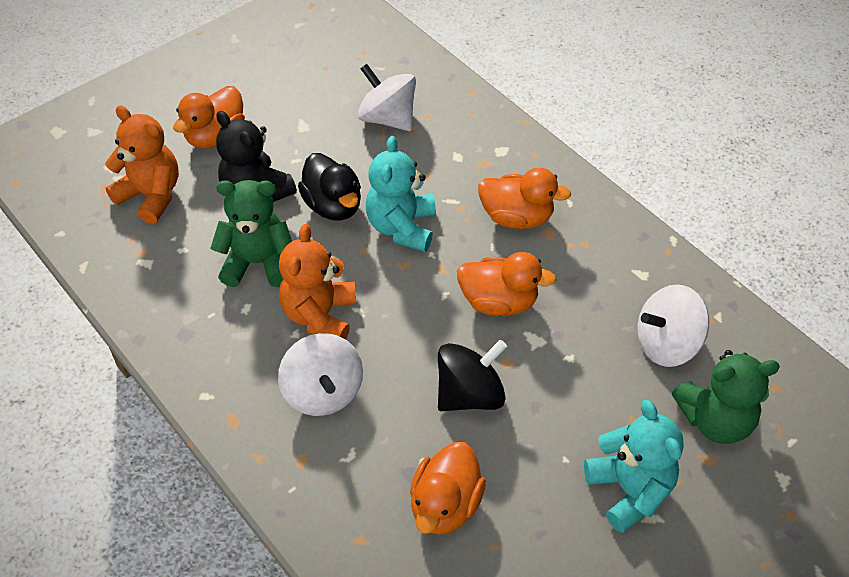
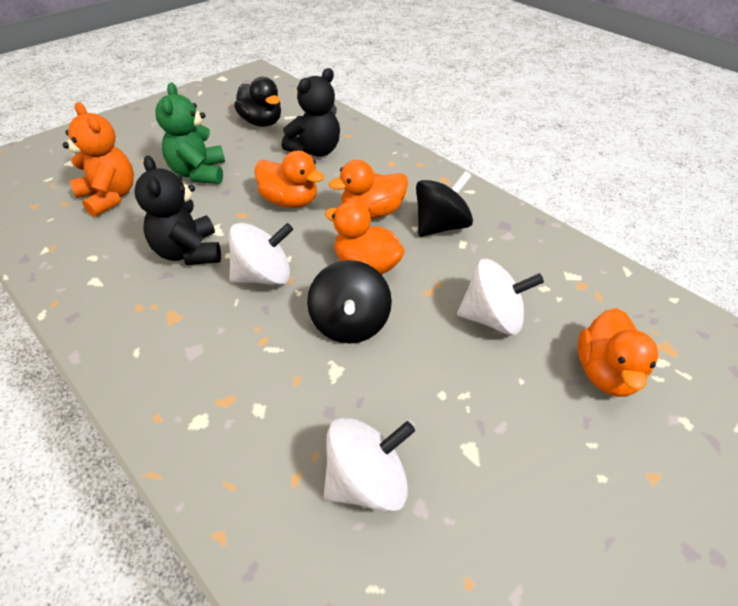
black spinning top: [438,340,507,411] = 1 -> [307,260,392,344] [416,171,473,237] = 2
black teddy bear: [216,111,297,202] = 1 -> [134,156,221,265] [281,68,340,156] = 2
green teddy bear: [210,180,292,287] [672,350,780,444] = 2 -> [155,83,225,184] = 1
orange teddy bear: [105,106,179,224] [279,224,357,339] = 2 -> [63,102,134,217] = 1
turquoise teddy bear: [366,136,436,252] [584,400,684,533] = 2 -> none = 0

